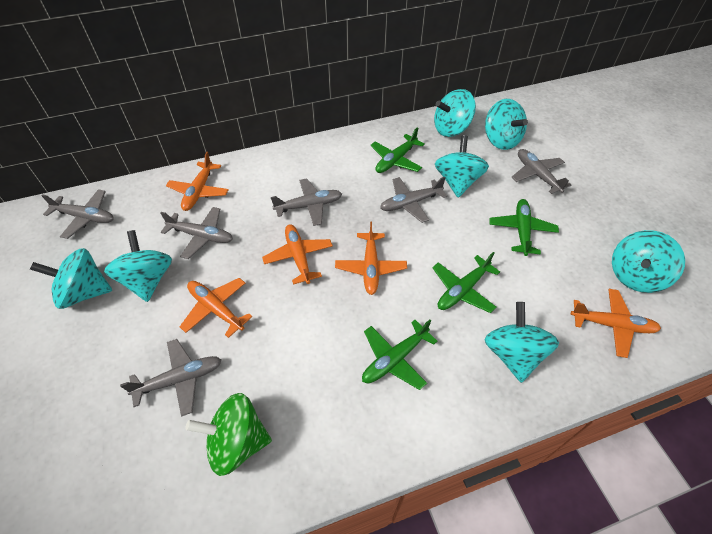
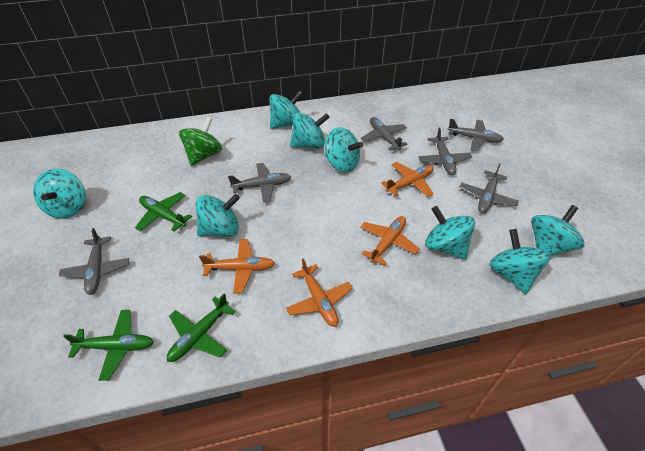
green plane: [362,320,438,390] [370,127,425,173] [432,252,500,313] [490,199,559,256] = 4 -> [63,310,154,381] [135,192,192,232] [167,293,236,362] = 3
orange plane: [166,152,229,211] [180,278,252,338] [262,224,333,285] [335,222,407,295] [571,289,661,358] = 5 -> [199,239,275,293] [286,259,353,327] [360,216,419,266] [381,162,433,197] = 4
turquoise spinning top: [30,248,112,309] [104,230,172,302] [434,89,476,137] [435,135,489,197] [485,99,528,150] [485,302,559,383] [612,230,685,293] = 7 -> [33,169,86,219] [196,194,240,237] [270,90,303,129] [290,112,330,149] [325,127,363,173] [425,206,475,260] [489,229,551,294] [531,205,585,256] = 8

